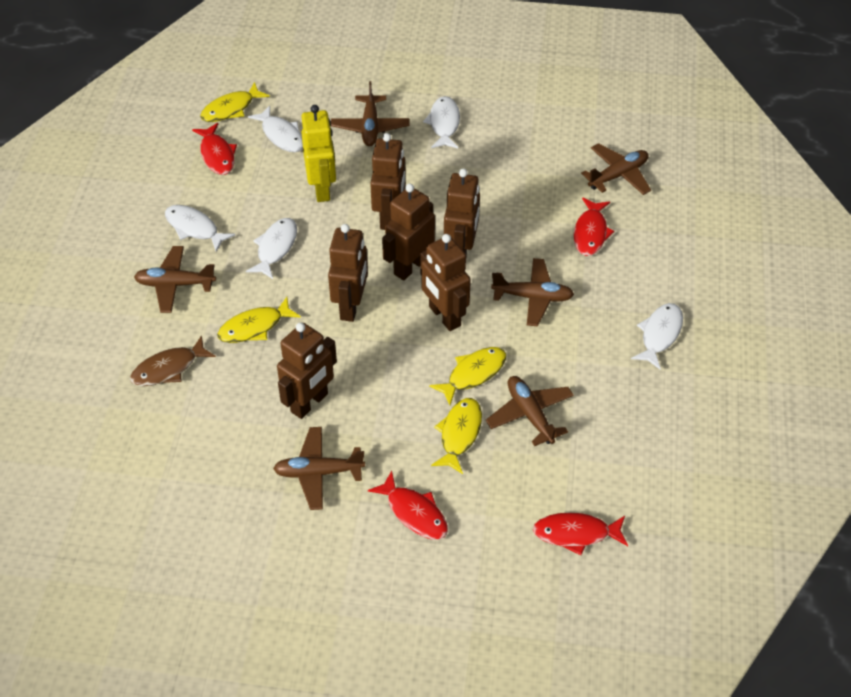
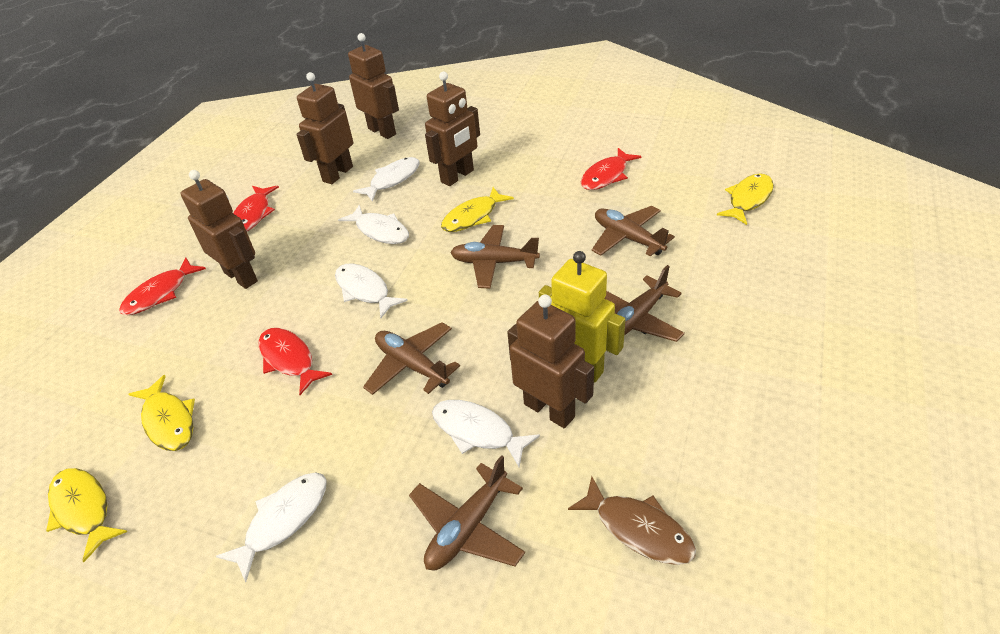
brown plane: [134,246,216,313] [273,427,365,510] [331,81,409,146] [486,376,574,446] [491,258,574,326] [581,143,651,195] = 6 -> [363,322,460,395] [409,455,525,570] [450,225,540,289] [592,206,675,256] [605,265,685,342] = 5
brown robot: [277,322,337,419] [328,224,368,322] [370,133,406,230] [382,184,435,280] [420,234,471,331] [444,169,480,257] = 6 -> [181,170,258,289] [297,72,353,184] [348,33,399,139] [425,72,480,186] [507,295,594,428] = 5

